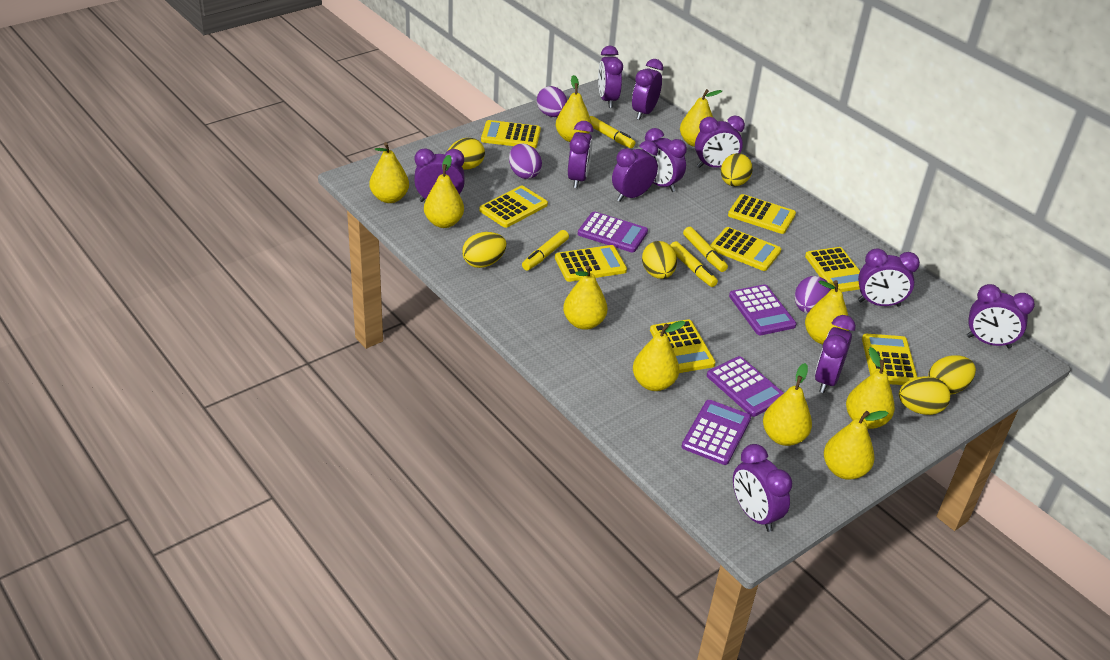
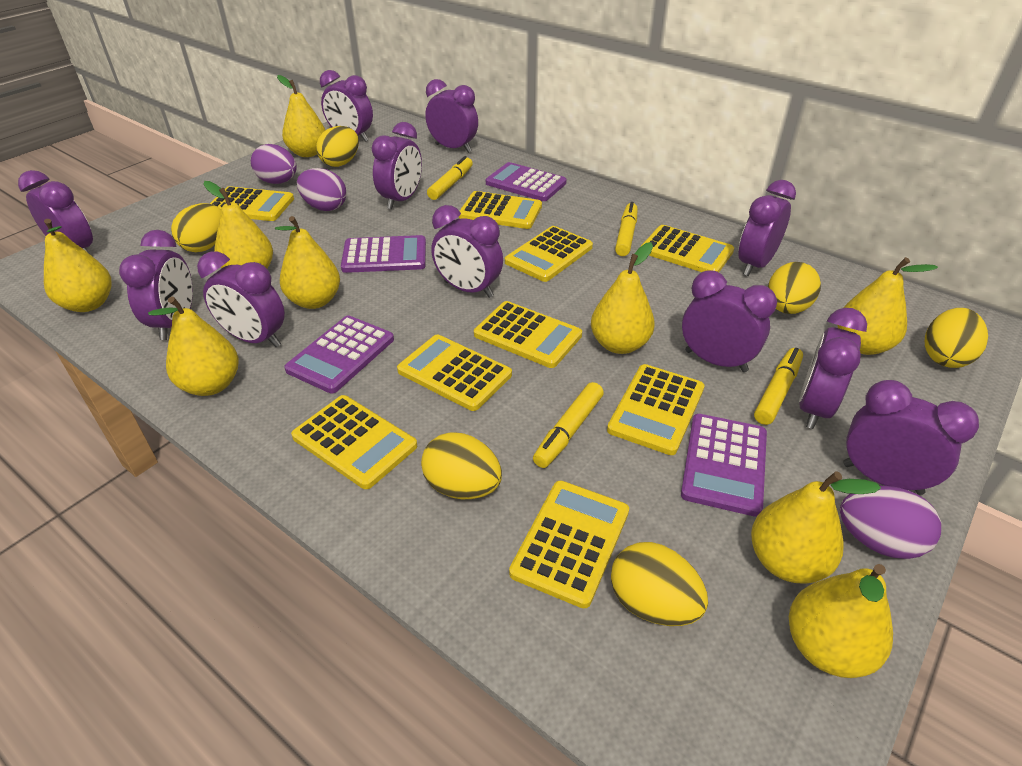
yellow calculator: [479,185,548,228] [481,120,541,148] [555,245,627,282] [650,319,715,373] [710,227,781,271] [728,194,796,234] [805,247,860,292] [862,334,917,385] = 8 -> [210,186,294,221] [291,395,417,489] [397,334,512,411] [459,191,542,229] [474,301,582,368] [505,226,593,282] [509,480,629,608] [607,364,705,455] [641,225,734,272] = 9
yellow pear: [369,142,409,203] [424,155,464,228] [556,75,592,142] [563,265,607,330] [633,321,685,391] [680,89,722,147] [763,363,812,446] [805,280,849,344] [824,411,888,480] [846,347,895,429] = 10 -> [44,219,111,312] [148,297,239,396] [203,181,273,269] [275,216,340,309] [277,75,325,157] [591,242,655,354] [751,471,881,583] [789,564,893,678] [838,257,938,355] = 9

